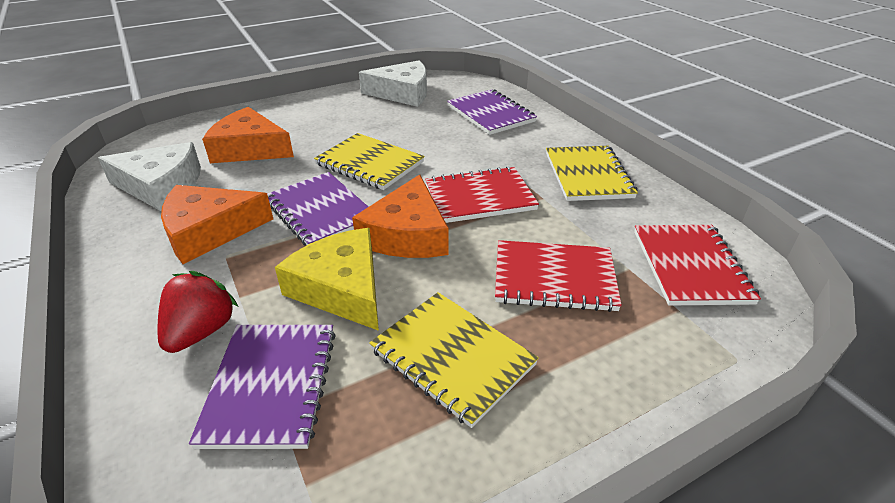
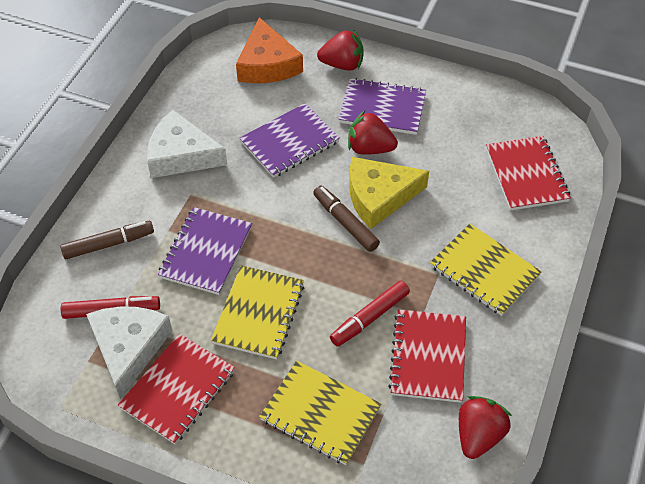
brown marker: none = 0 -> [60,221,154,259] [313,185,380,252] = 2
orange cheese: [161,185,273,264] [202,107,294,163] [352,175,448,258] = 3 -> [236,17,303,83] = 1
red marker: none = 0 -> [61,296,160,319] [330,281,410,347] = 2
red strawberry: [158,271,238,353] = 1 -> [317,30,364,71] [348,110,398,155] [459,396,512,459] = 3

